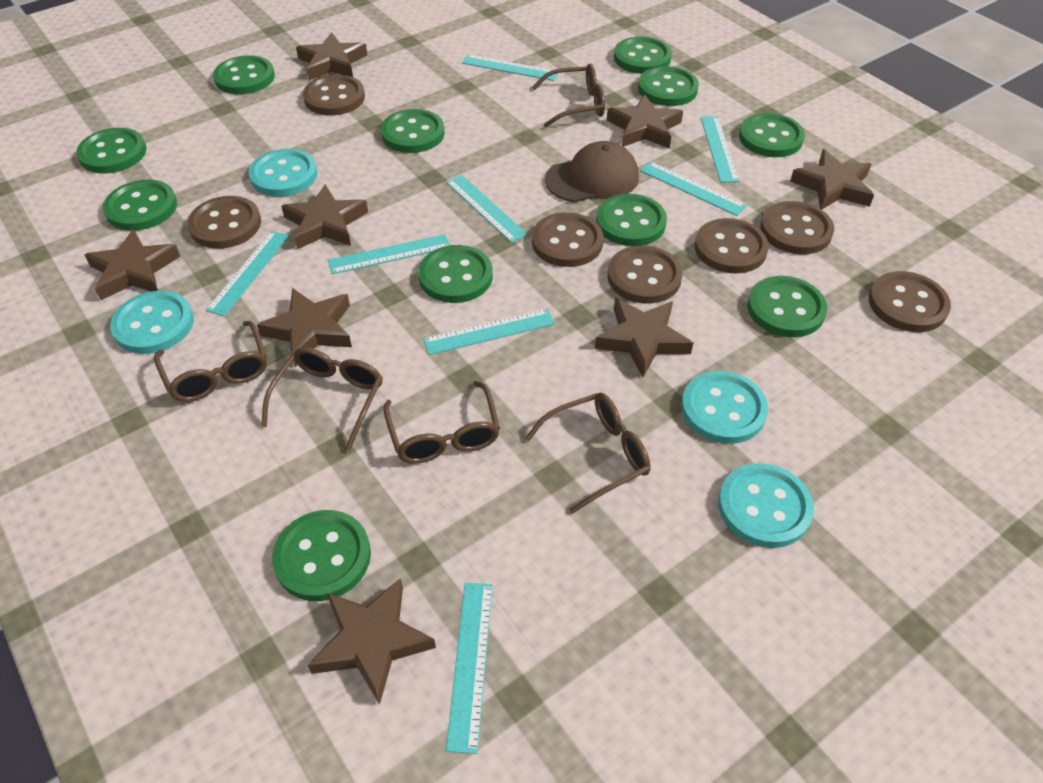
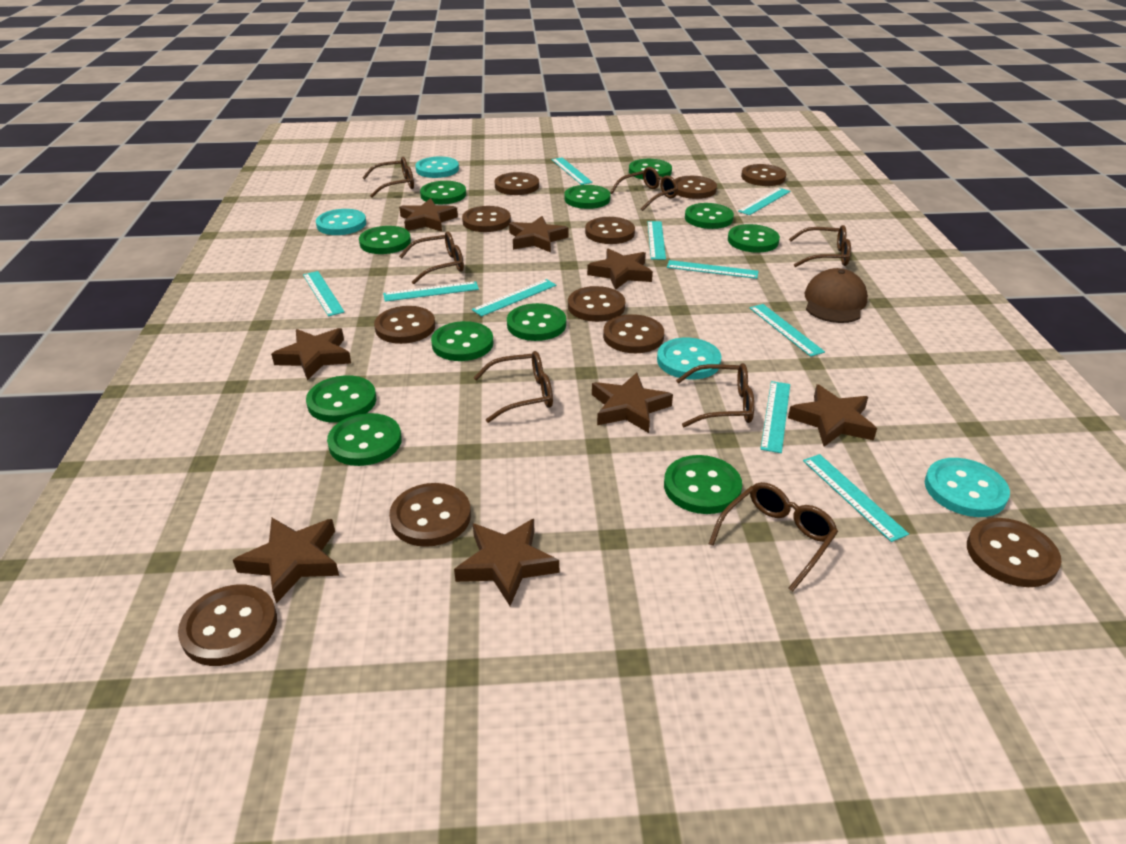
brown button: [187,196,261,249] [303,75,365,116] [532,212,604,267] [607,245,683,304] [695,218,769,274] [760,201,834,254] [869,271,951,332] = 7 -> [178,585,277,666] [374,306,435,344] [389,483,471,547] [462,206,511,232] [495,172,539,195] [568,286,625,322] [585,217,635,244] [603,314,664,353] [674,176,717,199] [741,164,786,186] [967,518,1061,587] = 11
brown glasses: [154,321,267,402] [261,347,383,452] [383,381,500,463] [525,393,651,514] [532,64,605,127] = 5 -> [362,157,414,198] [399,231,464,284] [474,351,553,423] [610,167,678,211] [676,363,754,427] [709,482,838,592] [789,225,851,267] = 7
turquoise ruler: [206,231,289,316] [328,234,450,274] [423,309,555,355] [446,175,528,243] [446,583,493,754] [462,54,558,81] [640,161,747,216] [701,117,739,183] = 8 -> [303,271,345,316] [383,281,479,302] [472,279,556,317] [551,157,593,185] [648,221,666,260] [667,260,758,279] [738,188,790,215] [750,304,825,357] [760,381,790,453] [803,454,909,542] = 10

